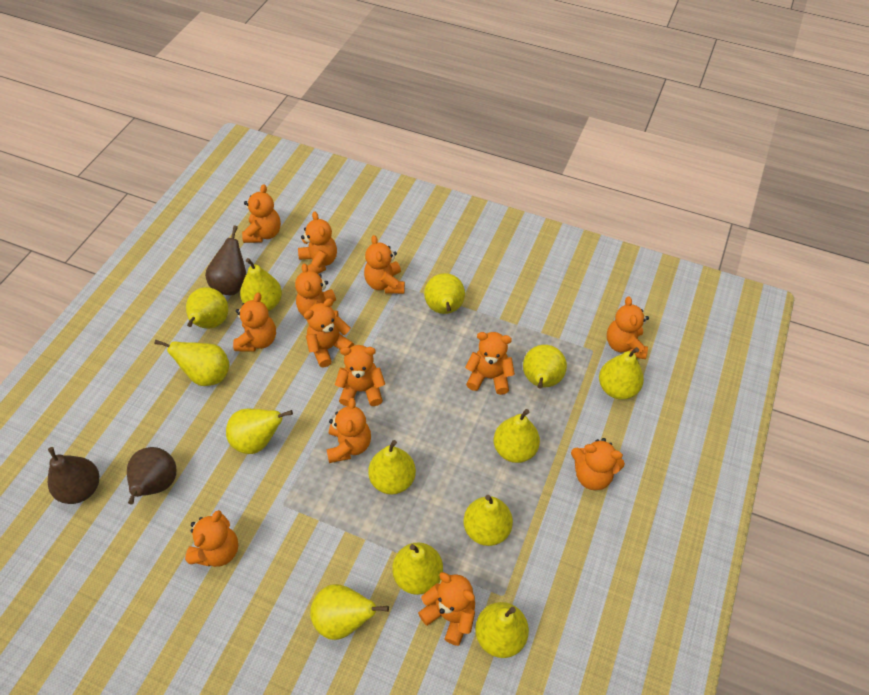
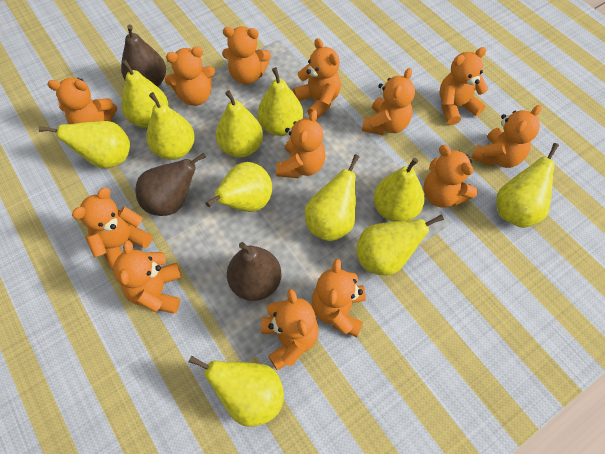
yellow pear: [154,340,230,386] [186,287,228,328] [226,408,293,454] [240,258,282,311] [310,584,389,640] [368,440,416,495] [392,542,443,595] [424,273,465,314] [464,495,513,546] [475,602,529,658] [494,409,540,463] [523,345,567,389] [599,347,644,399] = 13 -> [39,121,130,169] [121,59,169,128] [146,92,195,160] [188,355,284,427] [206,162,272,212] [216,90,263,157] [257,67,303,136] [305,154,359,241] [356,214,444,276] [373,158,425,222] [496,143,559,228] = 11

